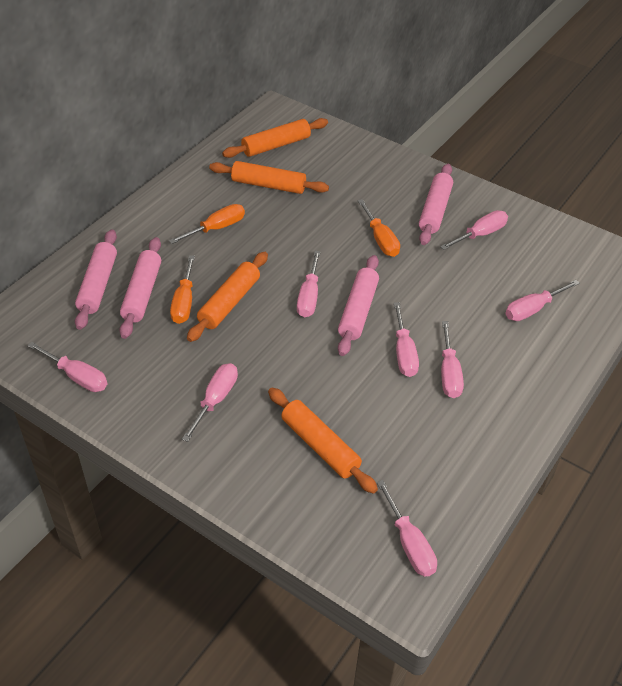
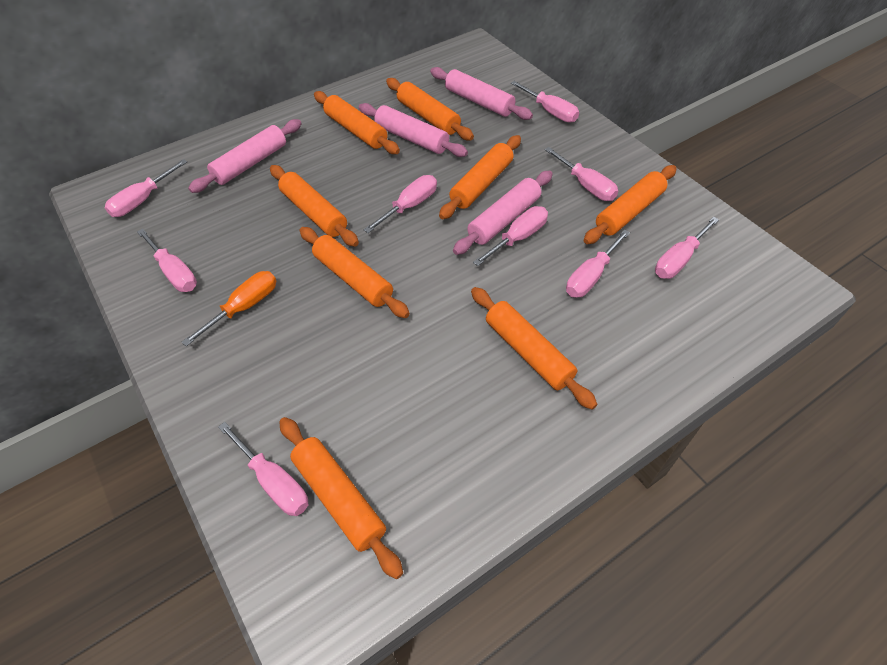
orange rolling pin: [187,252,268,342] [209,161,329,194] [222,118,328,158] [268,387,378,494] = 4 -> [270,165,359,247] [279,417,403,579] [300,227,410,318] [314,91,400,154] [386,78,474,140] [439,135,521,219] [471,287,597,410] [584,165,677,244] = 8
orange screwdriver: [169,204,245,244] [170,255,195,324] [358,199,400,257] = 3 -> [182,271,277,347] = 1
pink screwdriver: [27,342,107,392] [182,363,238,442] [297,251,321,318] [377,480,437,577] [394,302,419,377] [440,210,508,250] [441,321,464,398] [505,280,580,321] = 8 -> [105,159,187,217] [137,229,197,292] [218,422,309,516] [364,175,437,233] [473,206,548,266] [511,81,579,123] [544,147,618,201] [566,230,630,298] [655,217,719,279] = 9

